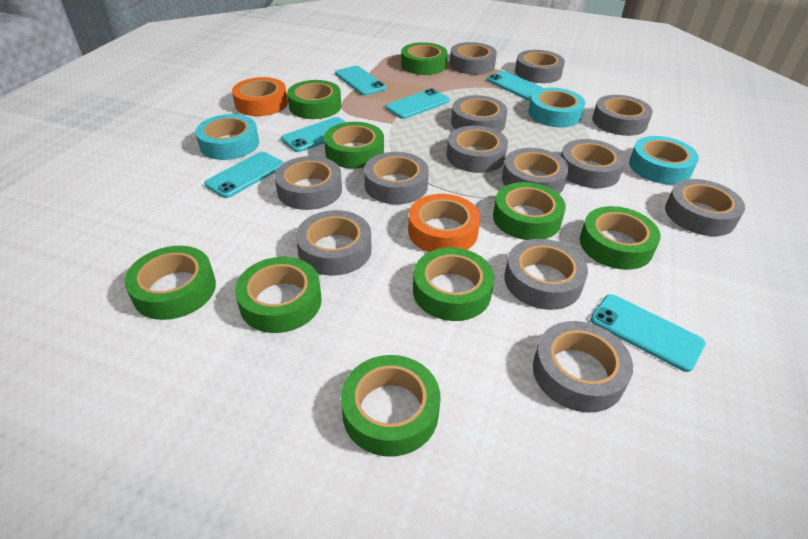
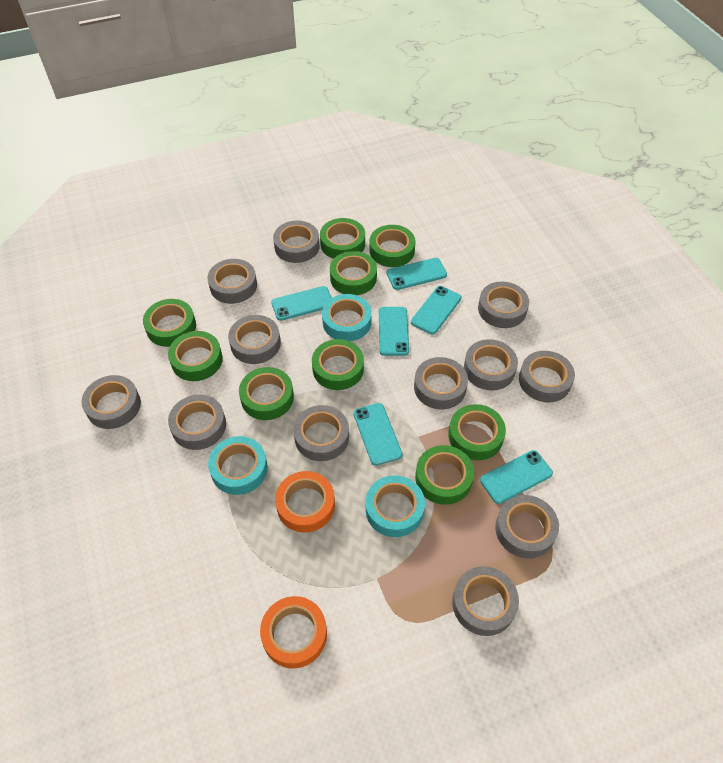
grey tape: [275,156,342,210] [296,210,372,276] [364,152,429,204] [447,126,508,173] [450,42,497,75] [451,95,507,132] [502,148,569,194] [505,239,588,310] [515,50,565,83] [533,321,633,413] [561,139,626,188] [592,95,653,136] [665,179,745,236] = 13 -> [81,375,141,429] [168,395,226,450] [207,259,257,304] [228,315,281,364] [273,221,320,263] [293,405,349,461] [414,357,468,409] [452,566,519,636] [464,339,518,390] [478,282,529,328] [495,495,559,558] [519,351,575,402] = 12

